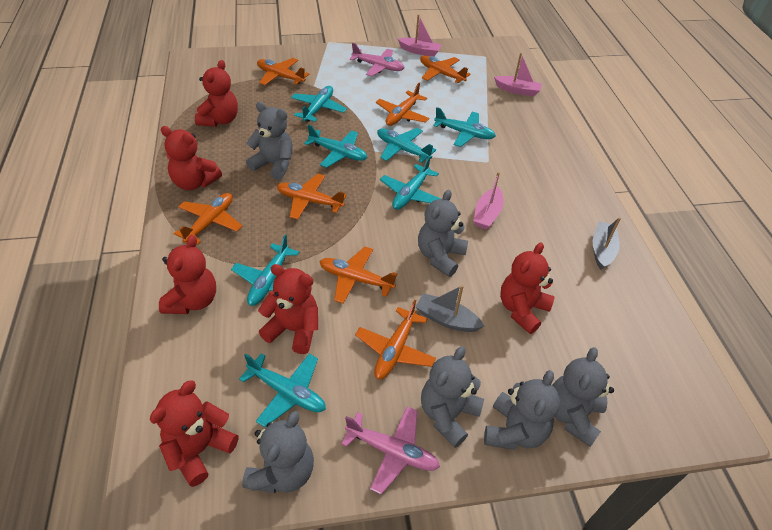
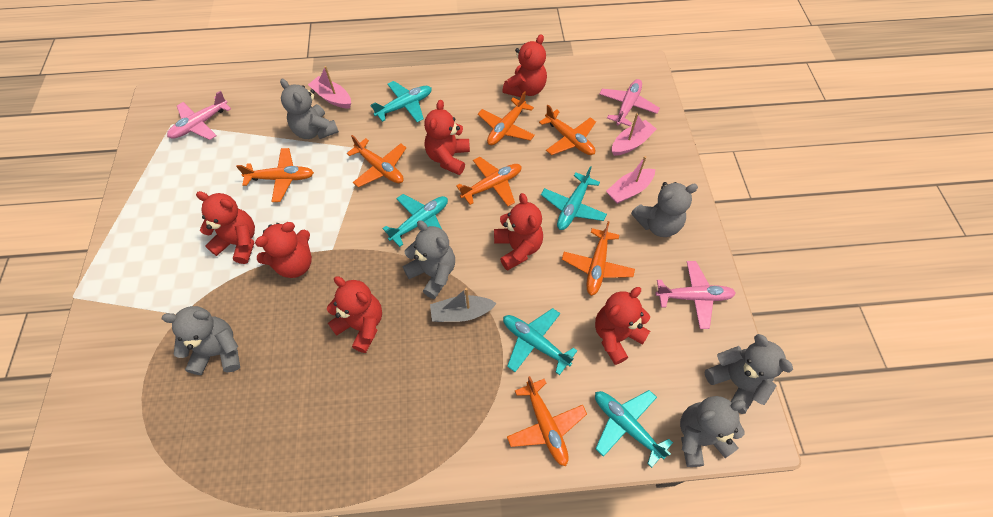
grey boat: [416,285,484,332] [593,217,621,270] = 2 -> [430,288,497,322] = 1
pink plane: [341,406,440,494] [350,43,404,76] = 2 -> [167,91,231,140] [599,79,660,127] [655,261,736,329] = 3
red teddy bear: [150,380,238,487] [159,235,216,314] [161,126,222,190] [195,60,238,127] [258,264,318,354] [500,243,555,334] = 6 -> [196,191,255,264] [255,222,312,278] [327,276,382,353] [424,100,470,175] [494,193,543,271] [503,34,547,97] [595,287,650,365] = 7
turquoise plane: [231,235,299,306] [239,353,326,427] [291,86,347,122] [304,125,367,168] [377,128,436,163] [380,156,441,210] [433,107,496,147] = 7 -> [370,81,432,122] [382,194,448,247] [503,308,577,375] [541,166,607,230] [595,390,673,468] = 5

